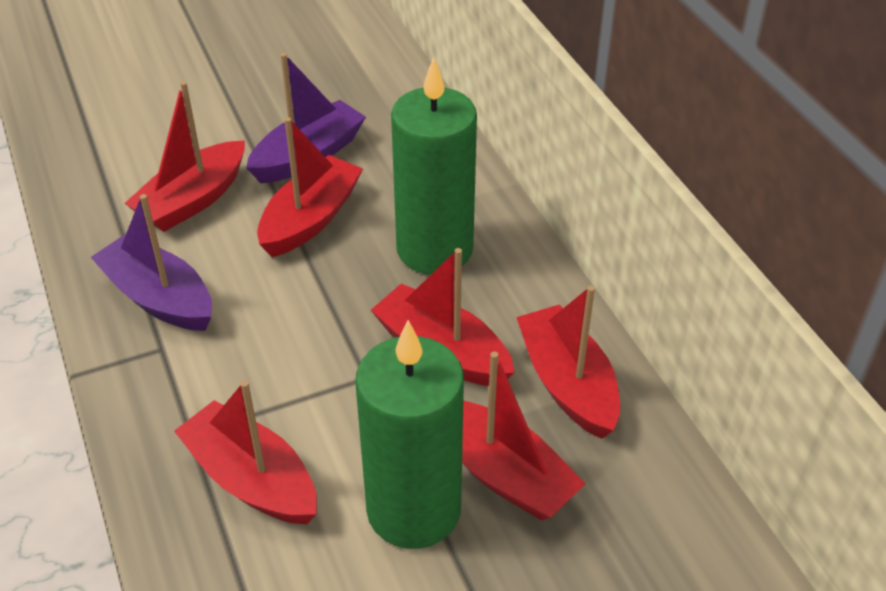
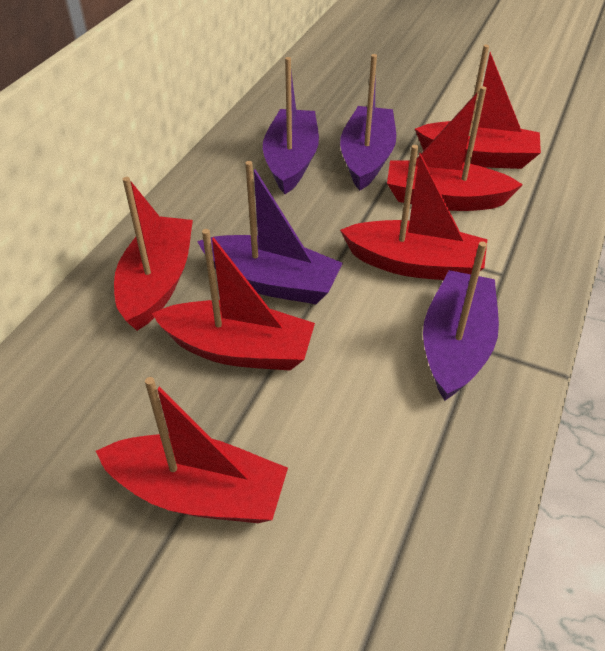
green candle: [355,320,464,549] [391,57,477,275] = 2 -> none = 0
purple boat: [91,194,212,331] [246,53,366,183] = 2 -> [197,161,343,304] [263,57,319,194] [340,54,396,190] [423,241,499,401] = 4

